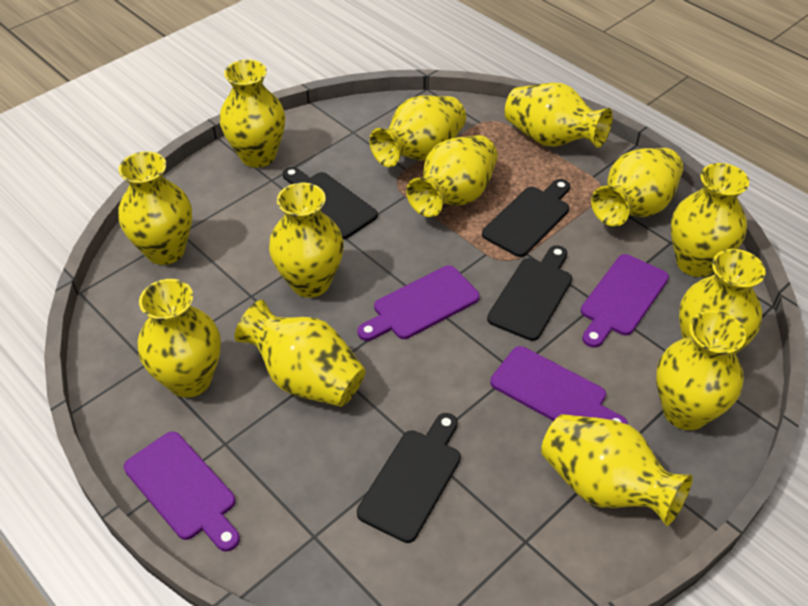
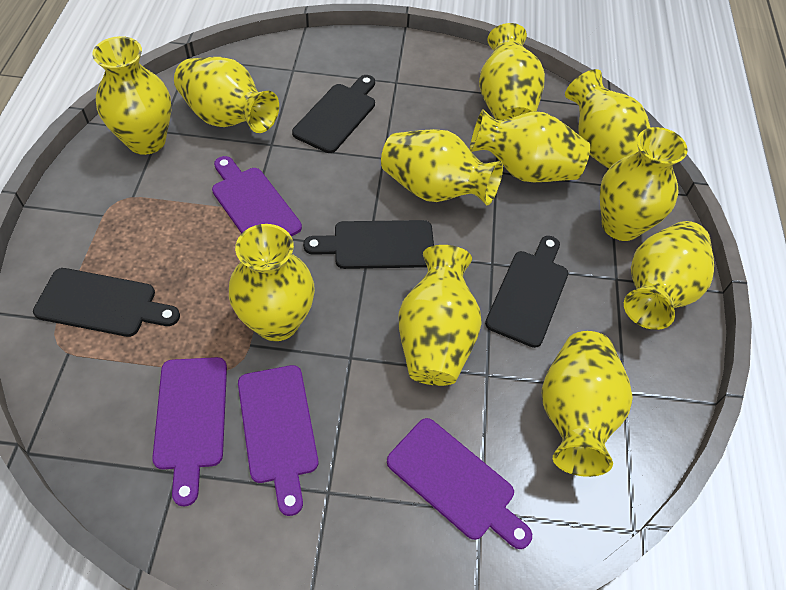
yellow vase: [118,151,192,265] [138,279,221,398] [220,59,285,168] [234,300,366,407] [269,183,344,298] [369,96,466,167] [406,135,498,217] [505,83,613,148] [541,414,693,526] [591,148,683,226] [656,310,746,430] [671,163,749,277] [679,249,766,354] = 13 -> [92,36,171,155] [174,57,279,133] [229,224,315,341] [381,129,503,205] [399,245,482,386] [470,109,590,182] [479,23,545,120] [542,331,633,477] [565,69,651,168] [600,127,688,241] [624,221,714,330] = 11

